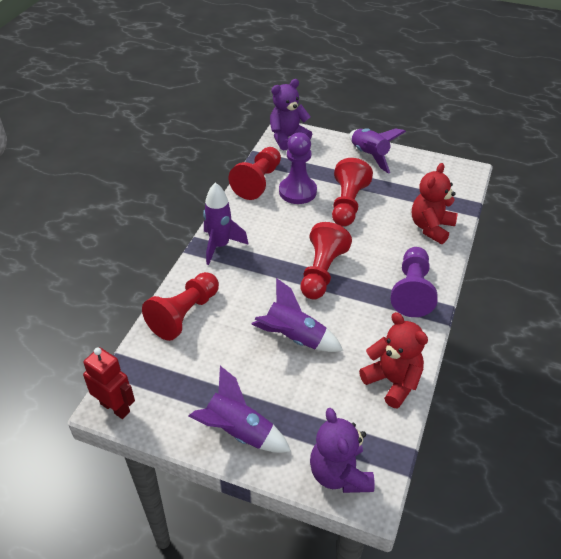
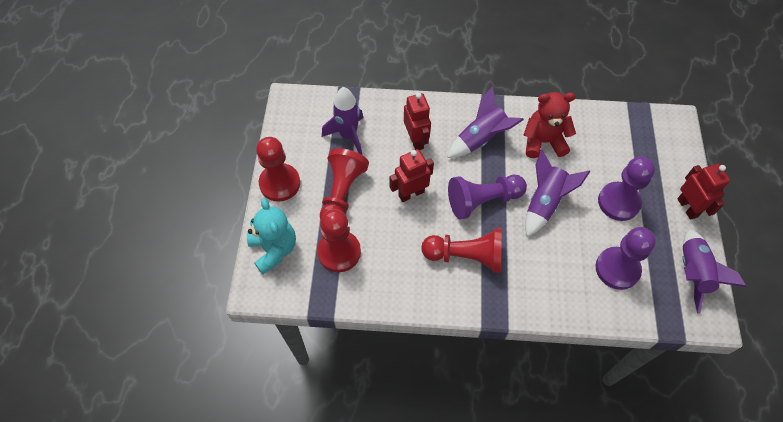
purple pawn: [279,132,317,204] [391,247,438,317] = 2 -> [448,174,527,219] [596,227,656,290] [598,156,655,221] = 3
purple teddy bear: [270,79,312,150] [310,408,375,493] = 2 -> none = 0
red robot: [83,347,135,419] = 1 -> [389,149,434,202] [404,93,431,150] [677,164,730,220] = 3
red teddy bear: [359,312,428,408] [412,163,458,244] = 2 -> [524,92,576,158] = 1
turquoise teddy bear: none = 0 -> [247,198,296,274] = 1

